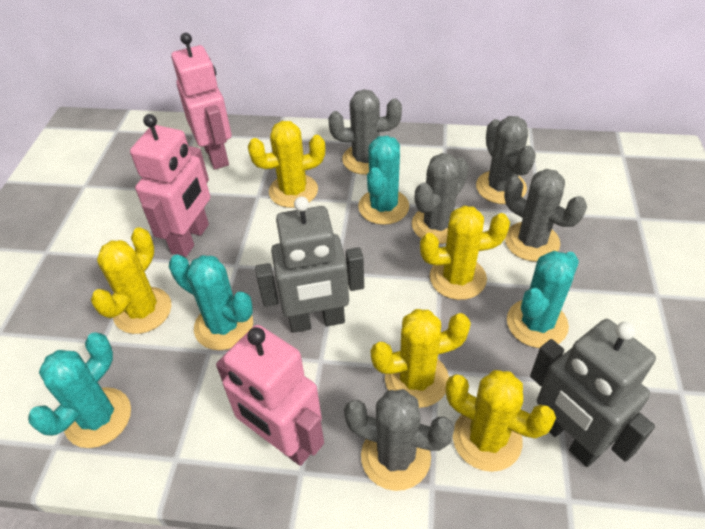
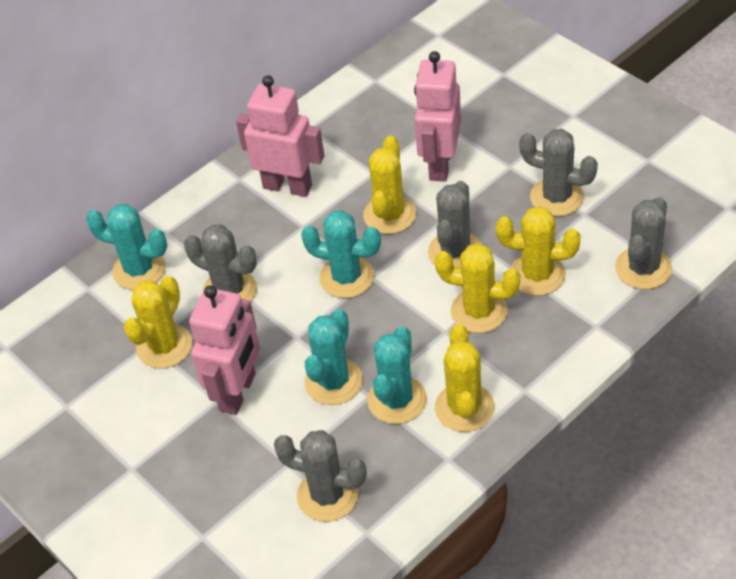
grey robot: [255,197,364,333] [530,319,656,467] = 2 -> none = 0

